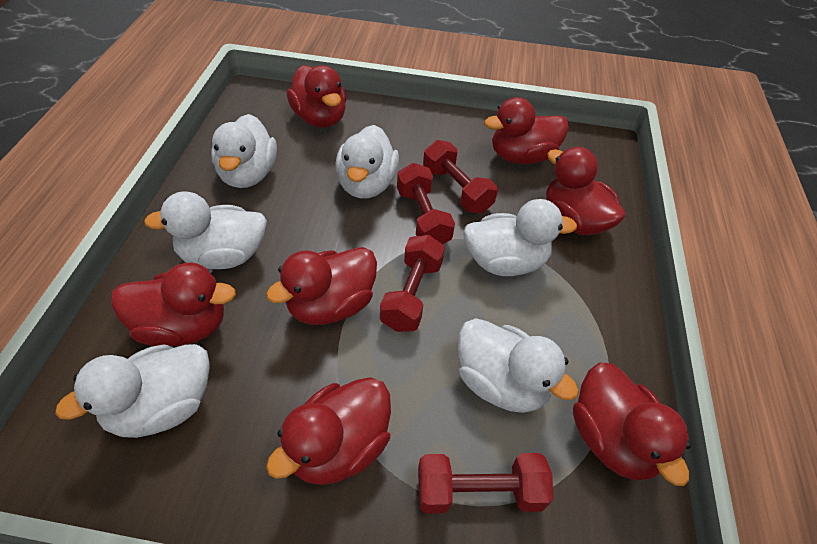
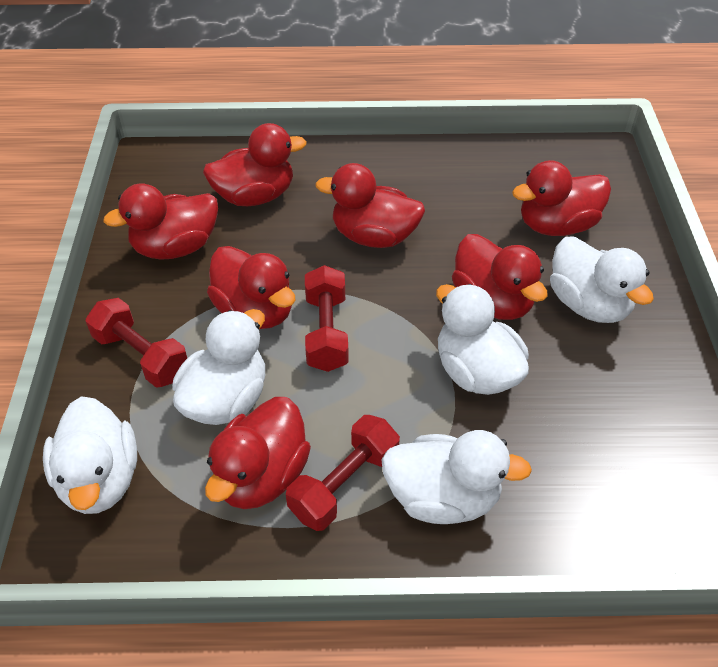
red dumbbell: [380,235,445,332] [397,163,455,244] [418,453,553,514] [423,140,498,213] = 4 -> [86,298,187,388] [286,415,400,531] [305,265,349,372] = 3
white duck: [55,344,210,438] [144,192,267,269] [211,114,277,188] [335,125,399,199] [458,318,579,413] [463,199,577,276] = 6 -> [43,396,137,514] [172,309,265,425] [381,430,532,524] [436,284,529,395] [550,237,654,323] = 5

